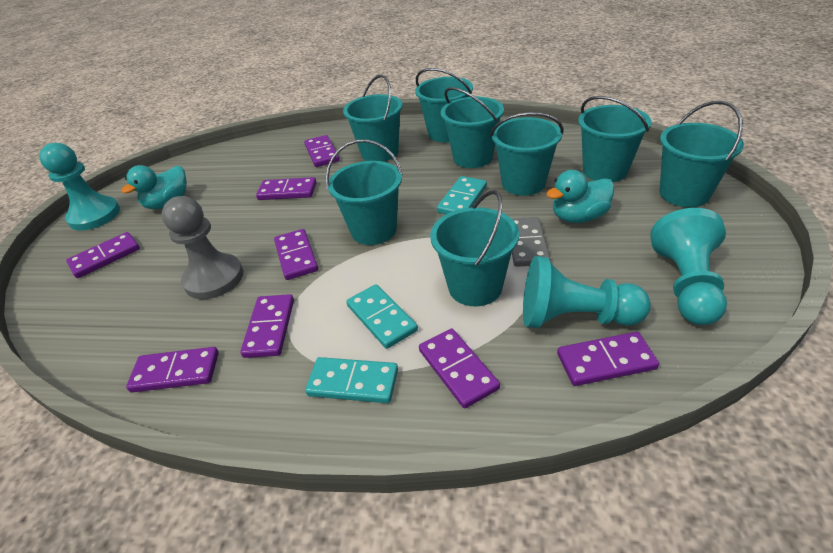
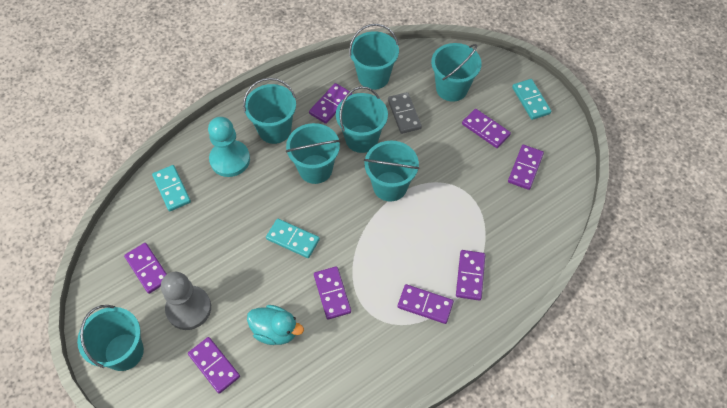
turquoise bucket: [326,139,403,245] [343,75,403,162] [415,68,473,143] [430,190,519,306] [441,87,504,168] [490,112,563,196] [578,96,651,182] [659,101,744,207] = 8 -> [77,305,144,371] [243,78,296,144] [286,123,340,184] [336,86,388,153] [349,24,399,90] [364,141,420,202] [431,43,482,102] = 7
turquoise duck: [121,165,187,209] [546,170,615,223] = 2 -> [247,305,304,345] = 1
turquoise pawn: [39,143,120,230] [523,256,651,328] [650,208,727,325] = 3 -> [208,117,250,177] = 1

